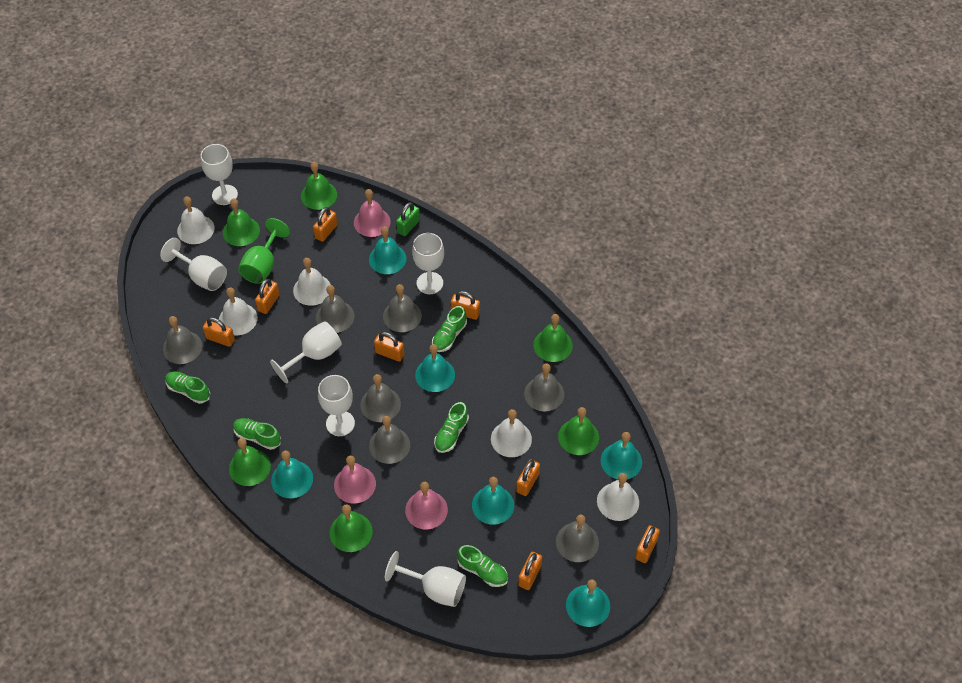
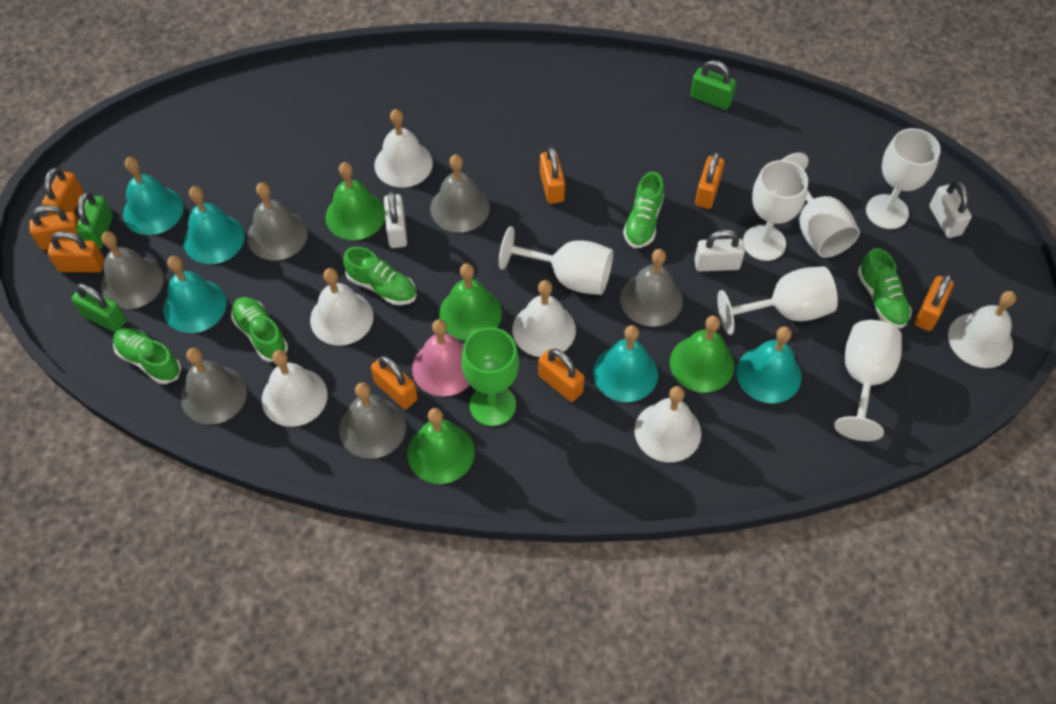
green bell: [223,198,260,246] [229,438,271,486] [301,162,337,210] [330,504,373,552] [533,314,573,362] [558,407,599,455] = 6 -> [325,162,385,240] [407,408,475,484] [439,263,502,341] [670,315,735,393] = 4
green padlock: [396,202,420,236] = 1 -> [71,284,126,332] [76,192,113,249] [690,60,736,110] = 3
grey bell: [163,316,202,364] [316,285,355,333] [360,374,401,422] [369,416,410,464] [383,284,422,332] [524,363,564,411] [556,515,599,562] = 7 -> [101,231,164,309] [181,348,247,425] [247,182,308,260] [339,382,406,459] [430,154,490,233] [620,249,683,327] = 6
pink bell: [334,456,376,504] [354,189,391,237] [405,482,448,529] = 3 -> [412,319,470,396] = 1
turquoise bell: [271,451,313,498] [369,226,407,274] [415,344,455,392] [472,477,514,525] [566,580,610,627] [601,432,642,479] = 6 -> [123,157,183,235] [163,256,227,333] [184,186,245,264] [593,325,658,402] [736,326,802,403] = 5
white bell: [177,196,215,244] [219,287,258,335] [293,258,331,306] [491,409,532,457] [597,473,639,521] = 5 -> [262,350,328,427] [310,268,374,346] [374,109,433,188] [512,280,576,357] [634,386,701,462] [948,291,1016,368] = 6
white padlock: none = 0 -> [384,191,407,248] [695,230,745,271] [930,181,972,238] = 3

